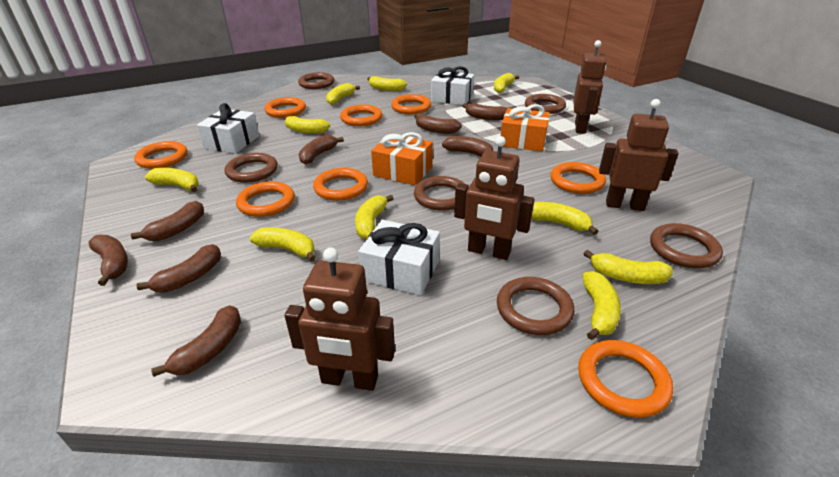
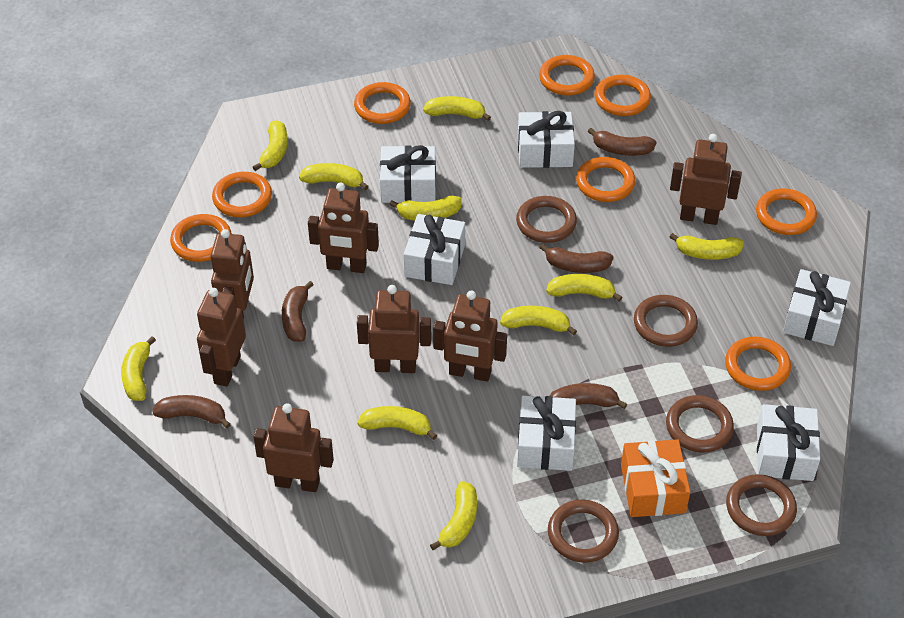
brown banana: [89,235,128,286] [131,201,204,241] [136,244,221,293] [151,305,241,377] [299,135,344,165] [414,114,462,134] [442,136,493,157] [462,103,507,120] = 8 -> [152,395,231,428] [282,281,314,342] [540,244,613,273] [549,383,627,409] [588,128,657,156] = 5
brown ring: [224,153,278,183] [298,72,334,89] [414,176,465,211] [497,277,575,335] [525,94,566,114] [650,223,723,268] = 6 -> [516,196,577,243] [548,500,619,563] [634,295,698,347] [666,395,734,453] [726,474,797,536] = 5
brown robot: [284,247,395,391] [454,136,535,260] [573,40,606,134] [599,99,678,211] = 4 -> [197,288,246,387] [211,229,254,319] [253,403,334,492] [308,183,379,273] [357,285,431,373] [433,291,507,382] [670,134,742,225] = 7
orange gift: [371,132,433,185] [501,104,550,151] = 2 -> [621,439,690,517] = 1
white gift: [197,103,260,154] [358,220,440,295] [431,66,474,105] = 3 -> [380,145,436,203] [404,214,465,285] [517,395,576,471] [518,111,575,168] [757,404,820,481] [783,269,851,346] = 6

